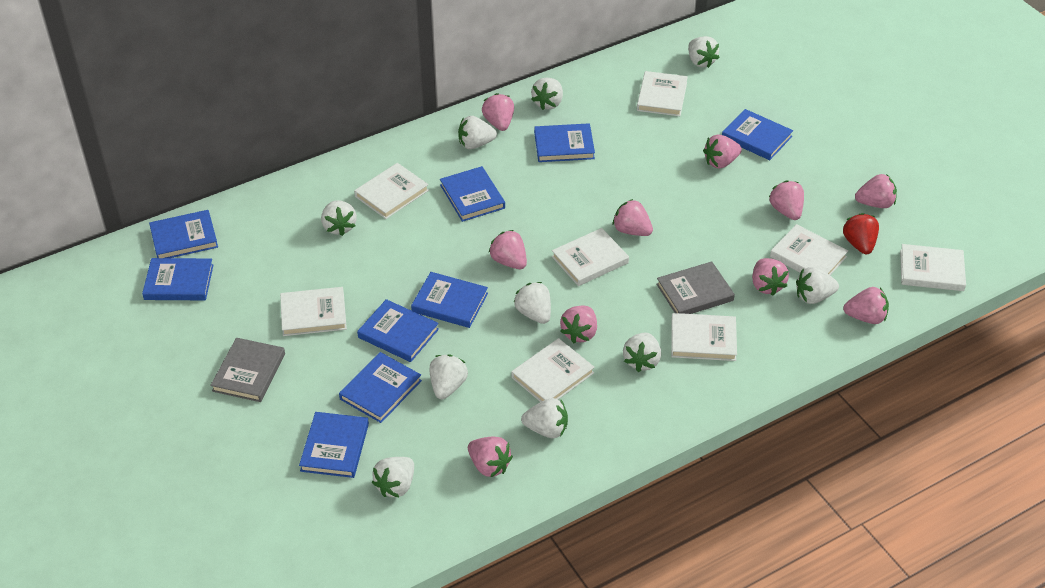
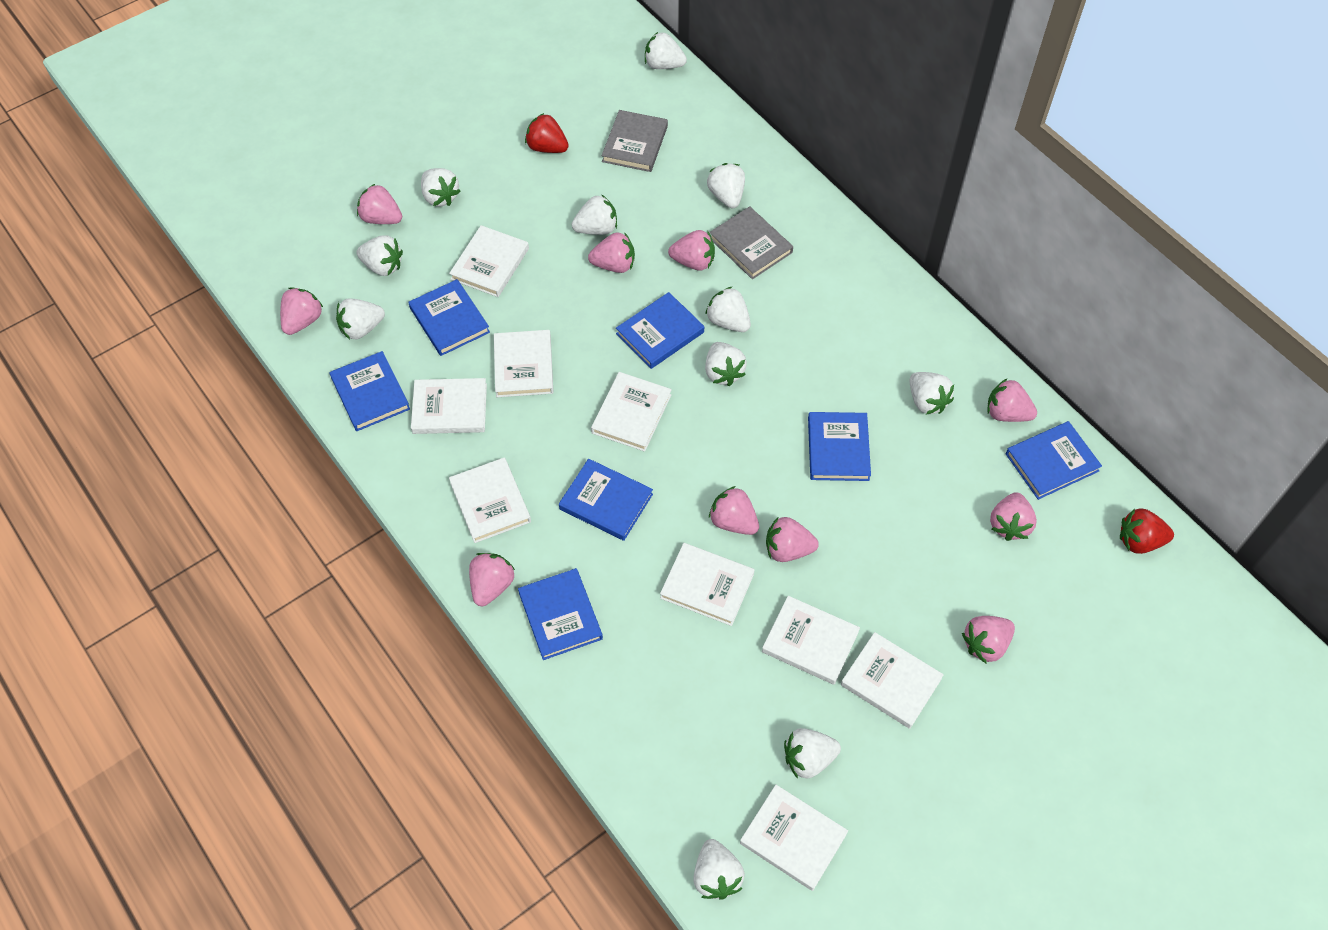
blue book: [142,258,213,300] [149,210,218,258] [299,412,369,478] [339,352,422,423] [357,299,439,362] [411,272,488,328] [440,166,505,222] [534,123,595,162] [722,109,793,160] = 9 -> [330,351,410,431] [409,279,490,356] [518,568,603,660] [559,459,653,541] [616,292,704,369] [808,412,871,481] [1006,421,1102,500] = 7
red strawberry: [843,213,879,254] = 1 -> [525,113,569,153] [1120,509,1174,554] = 2
white book: [280,287,347,336] [354,163,429,219] [511,338,595,402] [552,228,629,286] [637,71,688,116] [671,313,737,361] [770,224,848,275] [900,244,966,291] = 8 -> [411,378,487,434] [449,225,529,297] [449,458,531,543] [494,330,553,397] [591,372,672,452] [660,543,755,626] [740,785,848,891] [762,596,860,685] [841,632,944,729] = 9
white strawberry: [321,200,357,236] [372,457,414,498] [430,354,468,399] [458,116,497,149] [514,282,551,324] [521,398,568,438] [531,78,563,110] [623,333,661,372] [688,36,720,68] [796,267,839,304] = 10 -> [336,298,385,340] [356,235,403,276] [421,168,461,207] [572,194,617,235] [645,32,687,69] [693,839,745,900] [705,287,751,332] [705,342,747,386] [707,163,745,209] [784,728,841,779] [909,372,954,414] = 11

